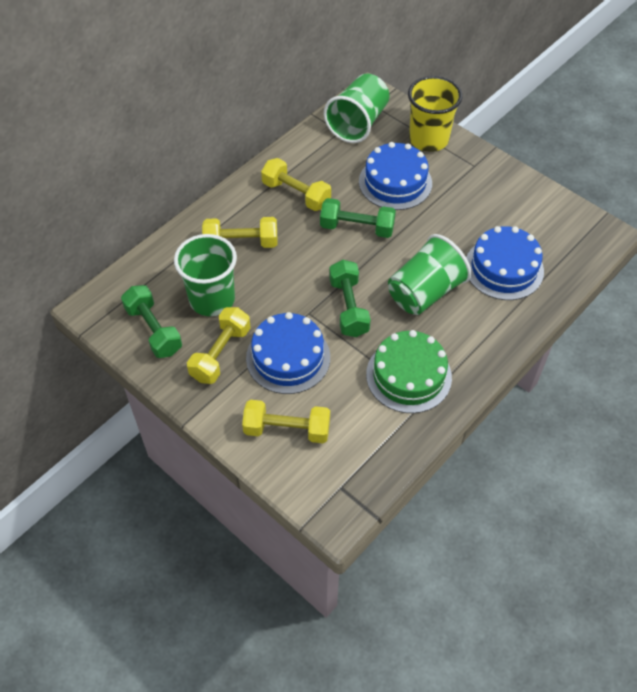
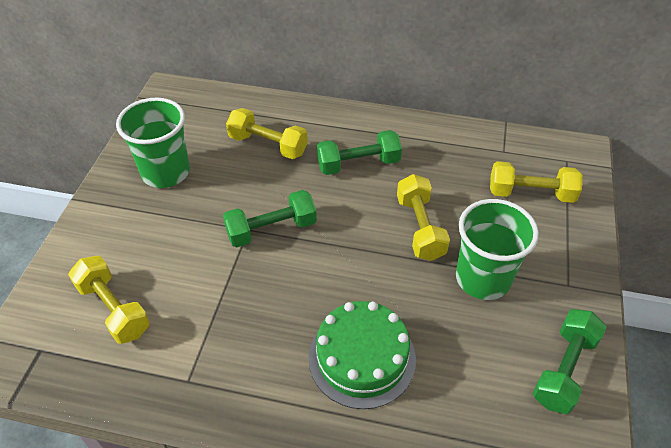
blue cake: [246,312,330,394] [359,142,432,210] [466,226,544,300] = 3 -> none = 0
green cup: [174,234,237,316] [324,74,390,143] [388,234,472,315] = 3 -> [116,97,190,188] [456,199,539,300] = 2
yellow cup: [408,76,462,152] = 1 -> none = 0

